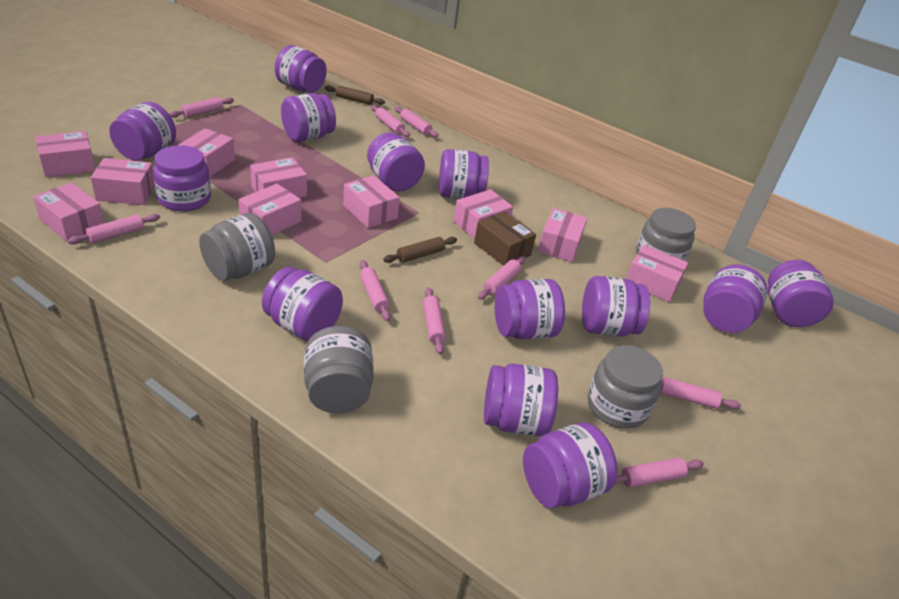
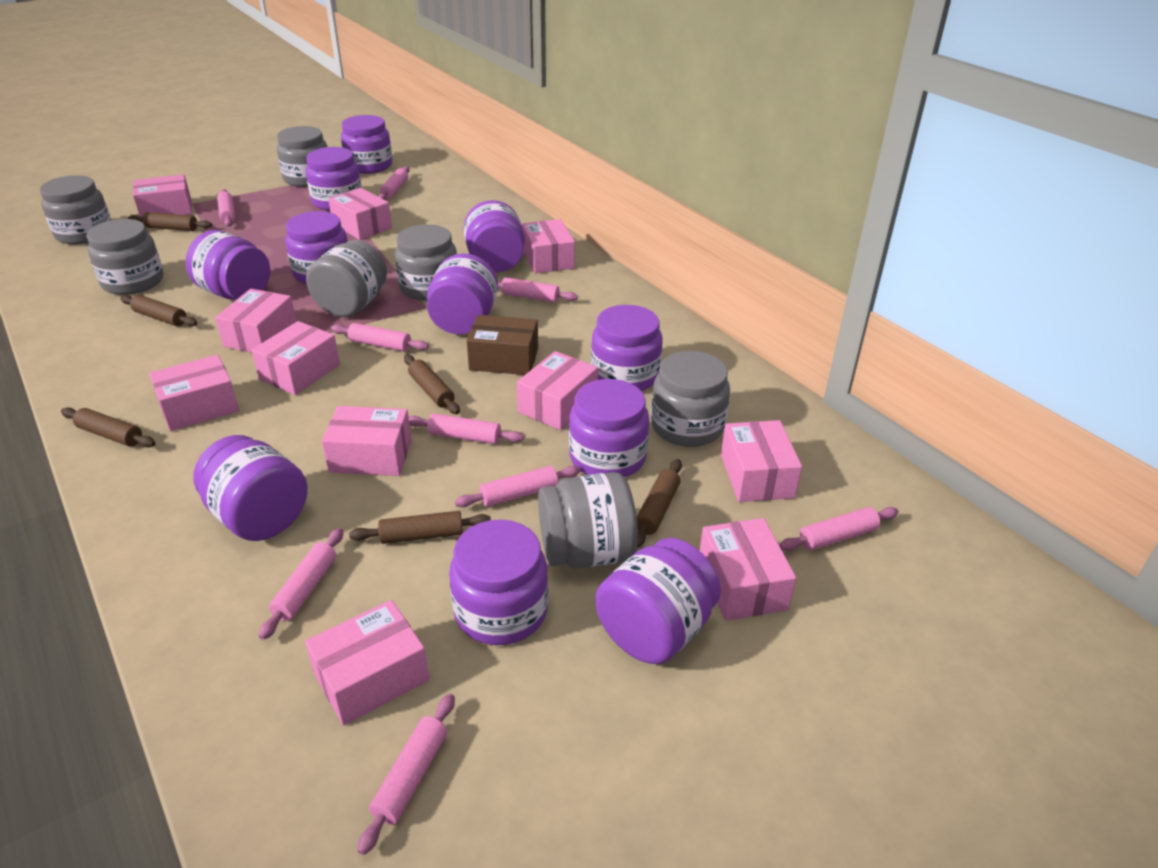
brown rolling pin: [325,85,385,105] [383,237,457,263] = 2 -> [61,407,156,447] [120,295,197,326] [128,212,212,231] [349,511,491,544] [404,355,460,414] [637,459,682,548] = 6
grey jar: [199,213,275,281] [304,326,374,413] [588,345,663,429] [636,208,696,261] = 4 -> [40,175,111,245] [86,219,163,295] [277,126,328,187] [306,240,387,317] [395,224,457,301] [538,472,638,568] [651,351,730,447] = 7
pink box: [33,182,104,242] [36,131,95,177] [91,158,155,205] [177,129,235,177] [239,184,301,235] [250,157,307,198] [343,175,400,228] [453,189,513,239] [538,208,587,262] [626,245,688,302] = 10 -> [133,174,192,217] [149,355,239,431] [215,289,297,352] [251,321,340,395] [305,600,429,726] [322,406,412,476] [328,188,392,240] [517,351,598,430] [522,219,575,273] [700,518,796,621] [721,420,802,502] = 11
purple jar: [109,102,176,161] [153,145,211,211] [262,267,343,341] [275,45,327,93] [281,93,336,142] [367,133,425,191] [439,149,489,199] [484,364,558,436] [495,279,565,340] [523,422,617,508] [582,276,650,336] [703,265,768,333] [768,260,833,327] = 13 -> [186,230,270,300] [193,435,308,541] [285,211,348,284] [306,147,362,211] [341,115,392,174] [427,253,498,334] [449,519,548,645] [464,200,525,272] [569,379,650,477] [591,305,663,391] [595,538,721,664] = 11

